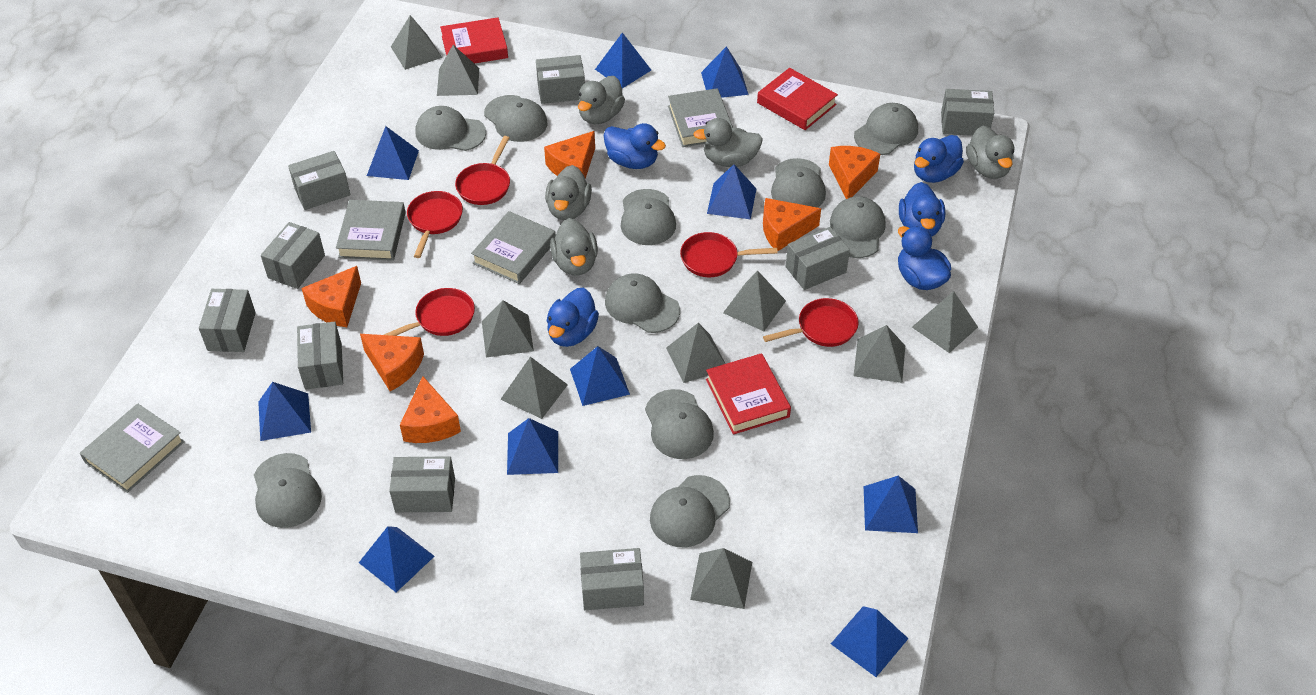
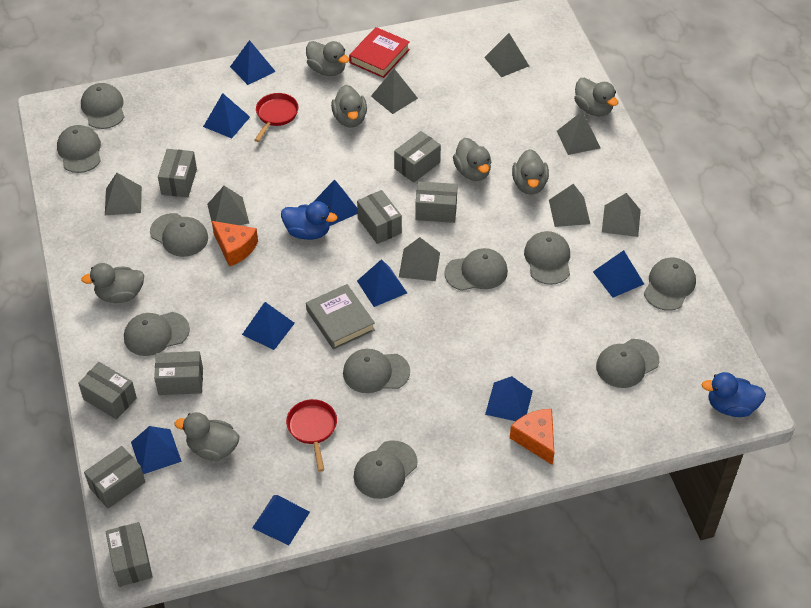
blue duck: [547,288,599,347] [603,123,666,169] [898,226,951,290] [899,182,945,237] [914,135,964,183] = 5 -> [281,201,337,240] [702,372,766,417] = 2
blue pyramid: [258,382,311,441] [359,526,434,592] [367,126,419,180] [507,418,558,475] [570,346,630,406] [595,33,651,89] [701,46,749,98] [707,164,757,219] [831,606,908,677] [864,476,918,533] = 10 -> [131,426,182,474] [203,93,250,138] [230,40,276,85] [242,302,295,350] [252,495,310,545] [313,179,358,226] [357,259,407,307] [485,376,533,421] [593,250,644,298] = 9
grey book: [80,403,185,493] [336,200,406,261] [471,211,556,284] [668,88,733,147] = 4 -> [306,284,375,350] = 1
grey box: [199,289,256,352] [261,222,325,289] [288,151,350,210] [297,321,343,390] [389,456,455,512] [536,55,585,104] [580,548,644,610] [786,227,850,290] [941,89,994,136] = 9 -> [78,362,137,420] [84,446,145,509] [105,522,153,587] [154,351,203,395] [158,149,197,197] [357,190,402,244] [394,131,441,183] [415,181,458,223] = 8
grey duck: [545,165,592,220] [550,218,598,276] [578,76,625,124] [693,118,763,167] [966,126,1014,179] = 5 -> [81,263,144,303] [175,412,239,461] [306,41,349,76] [331,85,367,128] [453,138,492,181] [512,149,549,195] [574,78,618,116] = 7
grey pyramid: [391,15,442,70] [437,45,479,96] [482,300,534,357] [500,357,568,419] [666,323,726,383] [690,548,752,609] [723,271,786,331] [854,325,905,383] [912,291,978,353] = 9 -> [105,173,142,215] [207,186,249,225] [371,69,418,114] [399,237,440,281] [484,33,529,77] [549,184,590,227] [557,111,600,155] [602,193,641,237] = 8
orange cheese: [302,266,361,327] [360,334,424,391] [400,376,461,443] [544,131,595,179] [763,198,821,252] [829,146,880,199] = 6 -> [212,221,258,267] [510,409,554,465] = 2
red book: [440,17,508,64] [706,353,791,435] [757,68,838,130] = 3 -> [349,27,410,78] = 1
red pan: [384,288,475,336] [407,191,463,258] [455,136,510,205] [680,232,778,277] [763,298,859,347] = 5 -> [255,93,299,142] [286,399,337,472] = 2

